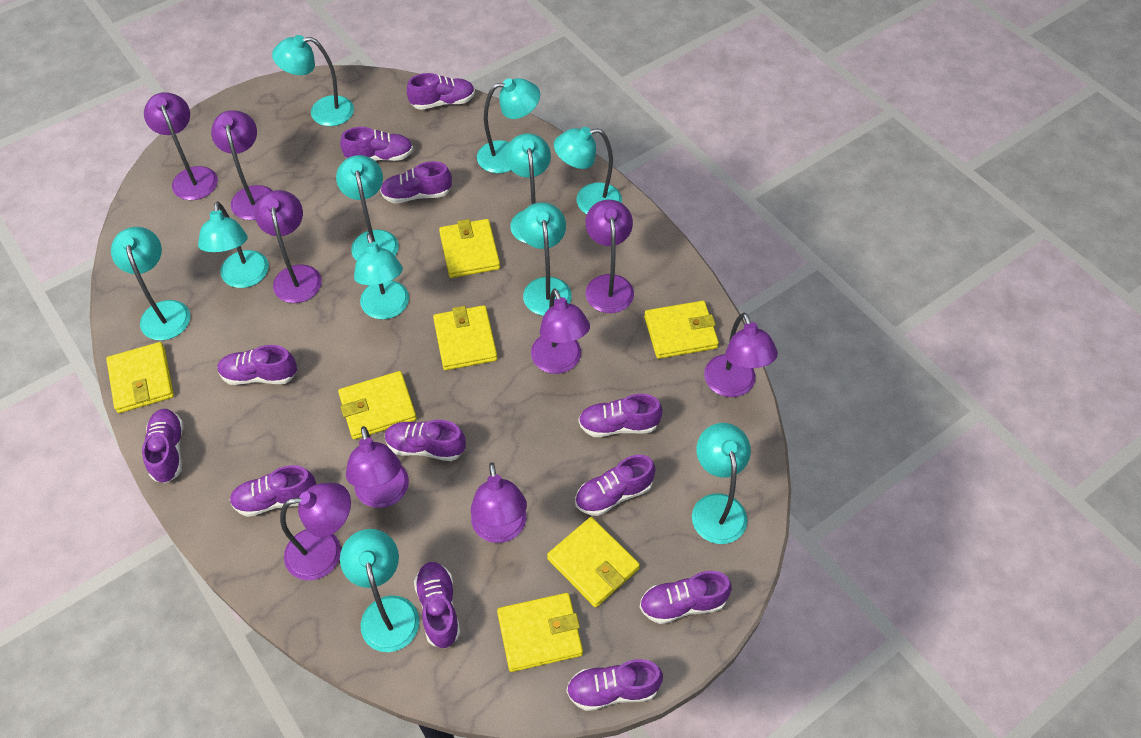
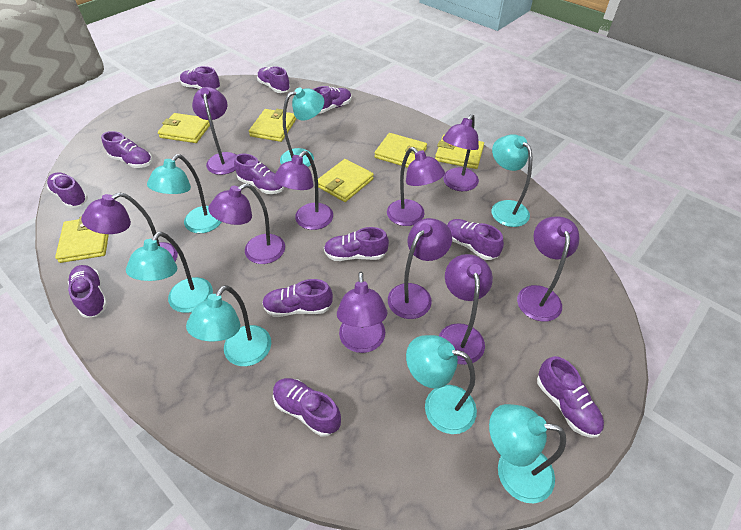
purple lamp: [144,92,218,200] [211,110,273,220] [255,190,322,303] [280,483,351,580] [346,426,409,508] [471,462,527,543] [531,289,590,374] [585,200,634,313] [704,312,778,397] = 9 -> [81,192,178,261] [192,87,236,175] [208,183,285,264] [273,151,333,230] [337,272,387,353] [387,147,445,226] [388,218,452,319] [439,254,493,365] [443,114,479,191] [517,217,579,322] = 10
turquoise lamp: [111,227,190,341] [198,201,269,288] [272,35,354,126] [336,155,399,261] [340,529,419,652] [354,233,409,319] [477,78,540,173] [505,134,551,243] [519,202,572,316] [554,127,622,214] [692,423,751,544] = 11 -> [126,232,213,313] [147,154,221,233] [186,285,271,366] [280,87,324,167] [406,335,477,434] [489,404,566,503] [492,134,532,227] = 7
yellow wallet: [106,342,174,413] [338,371,417,439] [433,305,498,370] [439,219,500,278] [497,593,583,672] [547,517,640,608] [644,301,719,359] = 7 -> [55,216,109,263] [158,113,210,143] [249,109,296,142] [318,159,374,202] [374,133,427,168] [435,135,484,169] = 6

